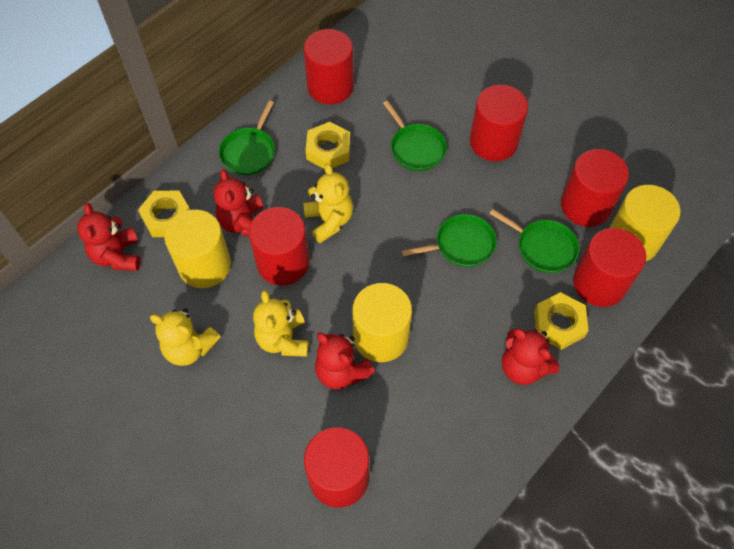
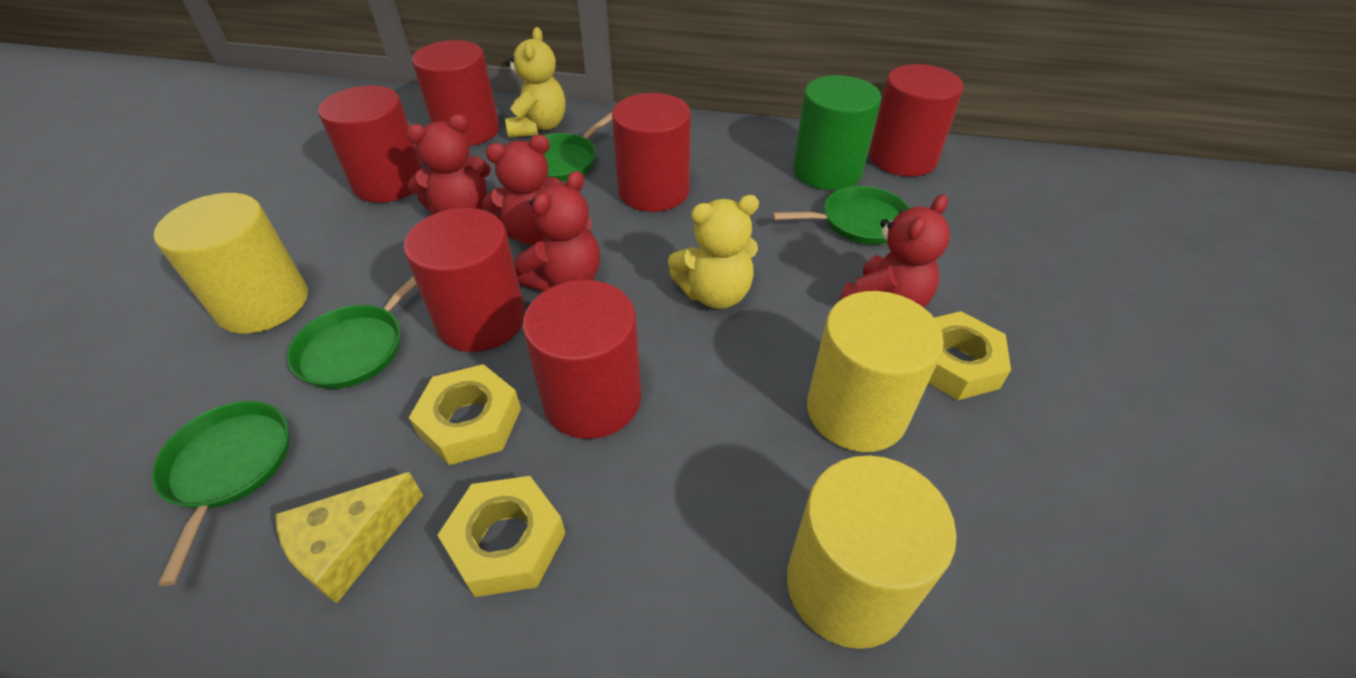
green cylinder: none = 0 -> [793,75,881,190] = 1
yellow cheese: none = 0 -> [276,472,423,603] = 1
yellow teddy bear: [150,308,221,366] [253,290,309,357] [303,163,353,243] = 3 -> [505,27,565,138] [668,195,759,309] = 2

